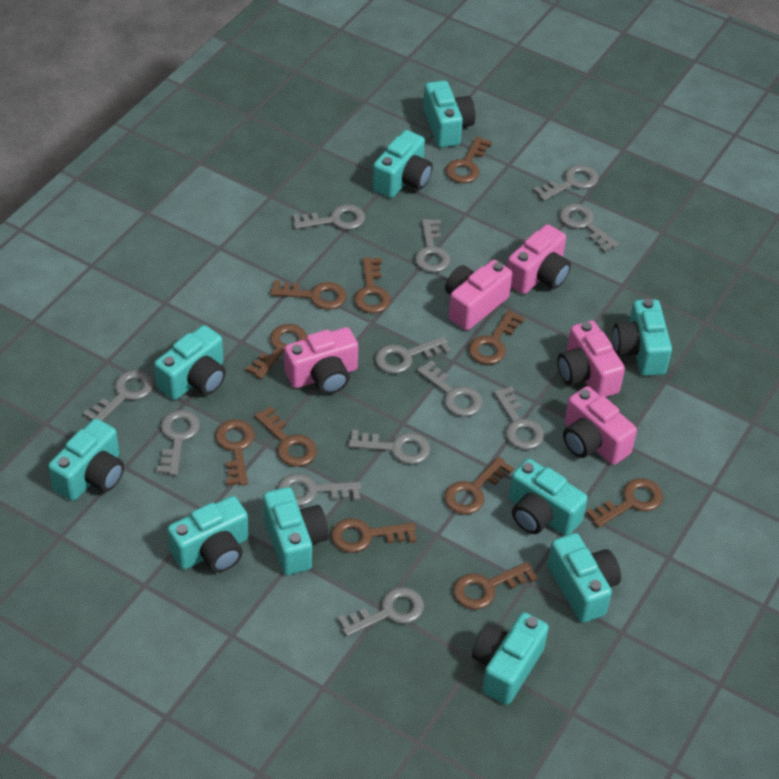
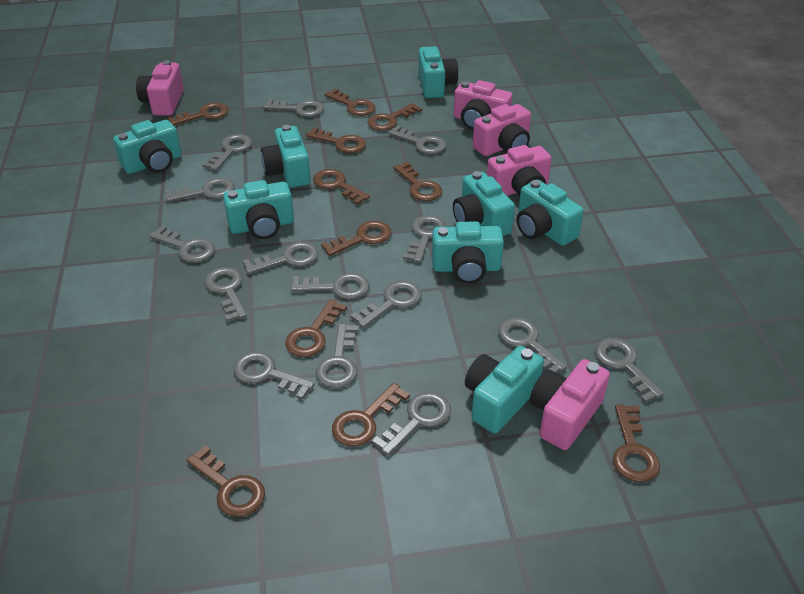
grey key: [83,370,153,421] [157,410,200,476] [277,473,361,506] [293,204,365,230] [338,587,424,637] [348,430,430,464] [375,337,451,374] [415,219,451,273] [417,360,483,417] [494,387,545,450] [533,165,599,201] [559,203,619,253] = 12 -> [149,226,215,263] [165,178,235,202] [202,134,252,171] [205,267,247,322] [233,351,315,400] [243,242,318,274] [264,99,324,117] [291,273,369,299] [315,324,359,388] [350,280,421,328] [372,392,451,456] [388,125,446,154] [403,215,446,263] [498,317,567,373] [595,338,664,403] = 15
turquoise camera: [48,418,124,501] [154,325,226,400] [167,496,249,573] [263,487,329,575] [372,130,433,198] [423,81,475,148] [472,612,549,705] [509,459,588,536] [547,533,621,623] [613,299,672,376] = 10 -> [113,120,182,174] [223,180,294,239] [261,125,311,188] [418,46,458,98] [432,222,504,284] [453,171,515,236] [465,346,544,433] [517,180,584,246] = 8

